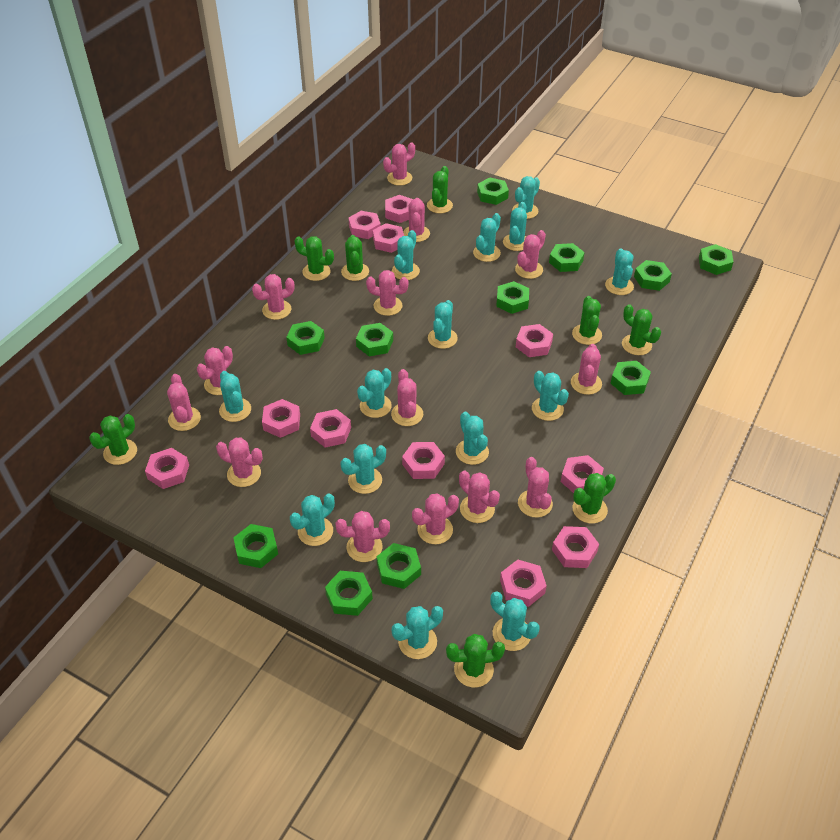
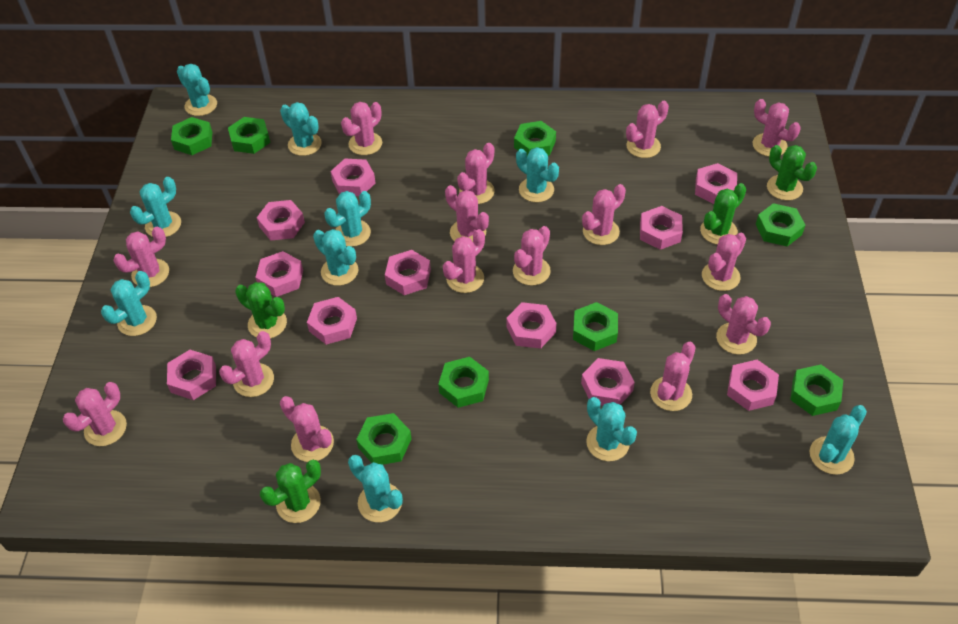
green cactus: [89,414,137,465] [294,236,334,281] [341,235,369,281] [427,166,453,214] [446,634,505,687] [572,296,602,345] [573,473,616,524] [622,304,661,355] = 8 -> [235,282,287,339] [260,460,321,523] [700,183,746,245] [767,145,817,201] = 4
green nut: [233,524,278,568] [286,321,325,355] [325,571,373,616] [356,323,393,356] [377,543,421,589] [477,178,509,205] [496,281,529,314] [549,243,585,272] [610,361,651,395] [634,260,672,291] [699,244,734,275] = 11 -> [171,117,212,155] [228,117,270,154] [356,413,411,465] [438,357,489,408] [514,121,556,156] [573,302,618,351] [756,203,805,247] [790,365,843,416] = 8
pink cactus: [167,374,201,431] [197,346,233,395] [216,437,263,487] [252,274,295,320] [335,511,390,562] [366,270,408,316] [383,142,415,186] [391,369,423,426] [403,198,430,242] [412,493,459,544] [459,470,500,523] [515,230,546,279] [518,457,553,518] [571,344,602,395] = 14 -> [63,382,127,446] [113,227,169,287] [219,331,274,397] [280,396,334,462] [341,102,382,155] [443,229,485,293] [445,185,489,242] [457,143,495,204] [513,226,551,286] [582,184,626,245] [626,101,669,158] [650,342,696,411] [702,233,746,291] [716,294,771,355] [752,99,801,157] = 15
turquoise cactus: [219,371,251,422] [290,493,335,546] [340,444,386,494] [357,368,392,418] [392,230,420,280] [392,606,443,659] [428,300,458,349] [456,412,489,465] [473,213,501,262] [491,591,540,651] [503,202,527,251] [512,176,540,219] [532,371,569,421] [605,248,634,295] = 14 -> [101,271,157,336] [130,177,181,237] [177,64,217,116] [280,102,322,156] [313,229,359,286] [324,191,371,247] [348,455,403,522] [516,147,559,202] [586,397,637,461] [810,405,867,475] = 10

